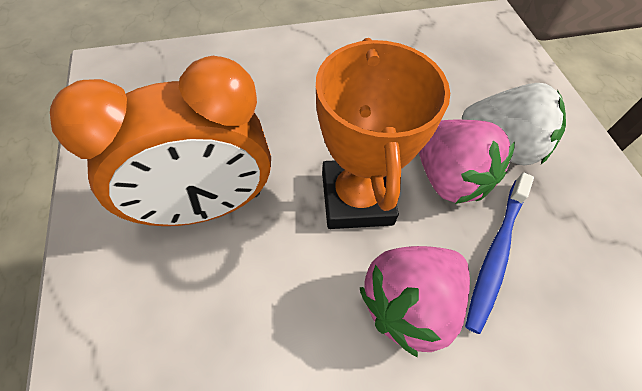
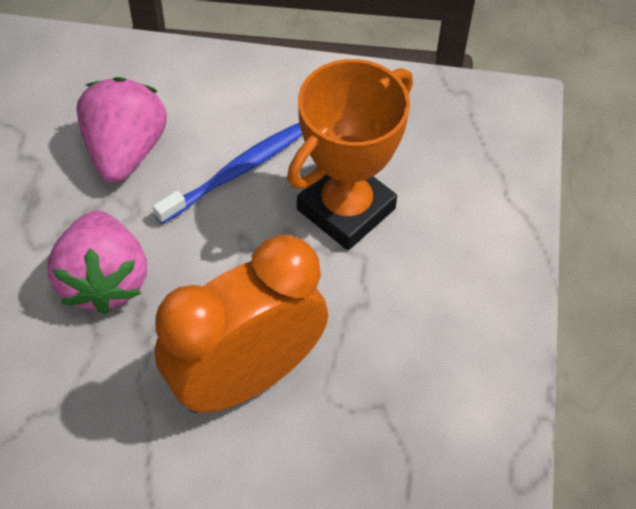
white strawberry: [462,83,566,165] = 1 -> none = 0

